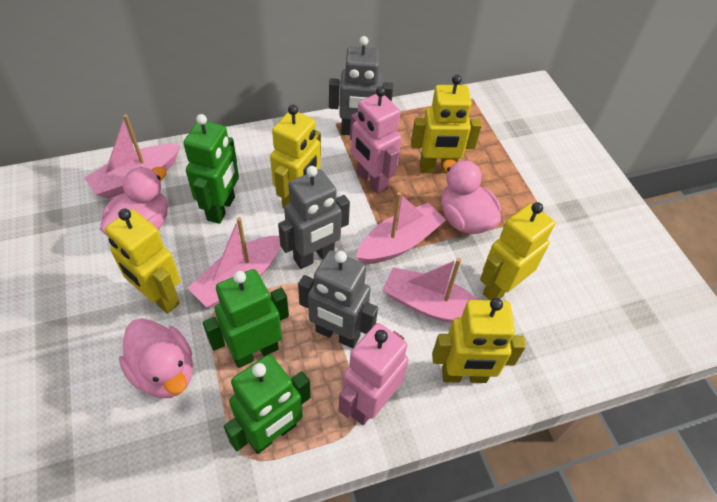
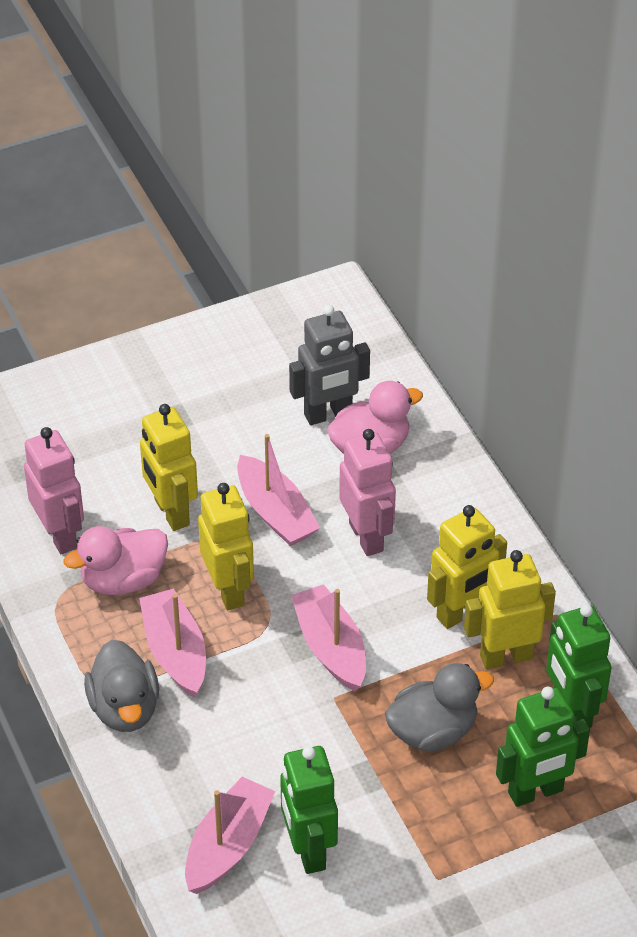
grey duck: none = 0 -> [84,640,159,732] [385,663,494,751] = 2
grey robot: [278,166,350,269] [298,250,378,348] [329,36,393,135] = 3 -> [289,305,370,425] = 1
pink duck: [100,167,168,237] [119,318,193,398] [441,159,501,234] = 3 -> [63,526,168,595] [327,381,423,454] = 2
yellow robot: [105,209,180,314] [270,105,321,208] [411,75,482,173] [432,298,526,383] [480,202,555,300] = 5 -> [140,404,198,531] [198,483,254,610] [427,505,507,629] [464,550,556,669] = 4

